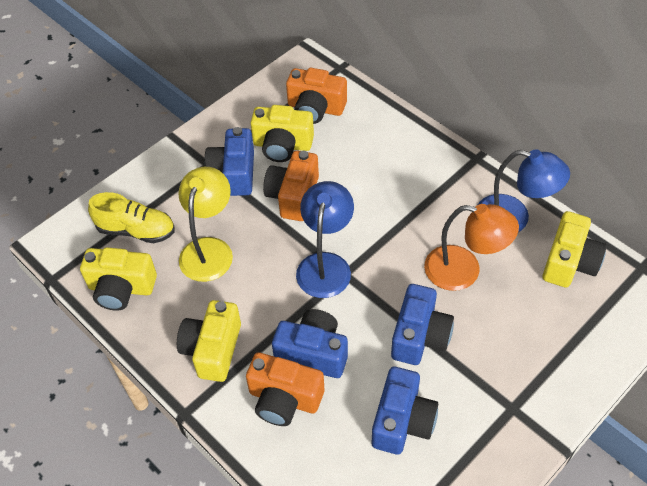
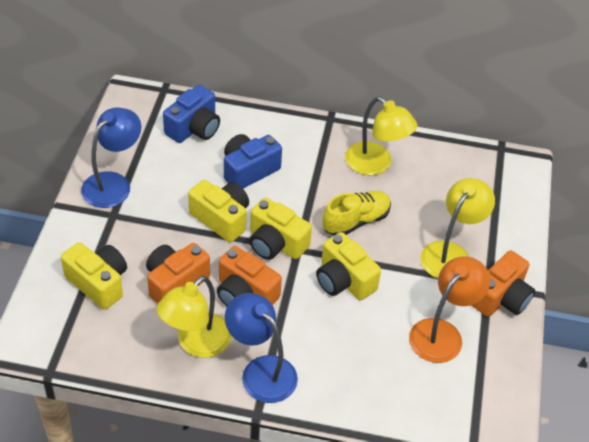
blue camera: [204,127,254,196] [272,309,348,378] [372,367,438,455] [391,284,454,365] = 4 -> [163,85,220,143] [224,134,282,189] = 2
yellow lamp: [178,167,233,282] = 1 -> [156,276,232,358] [345,96,418,175] [420,178,495,279] = 3

